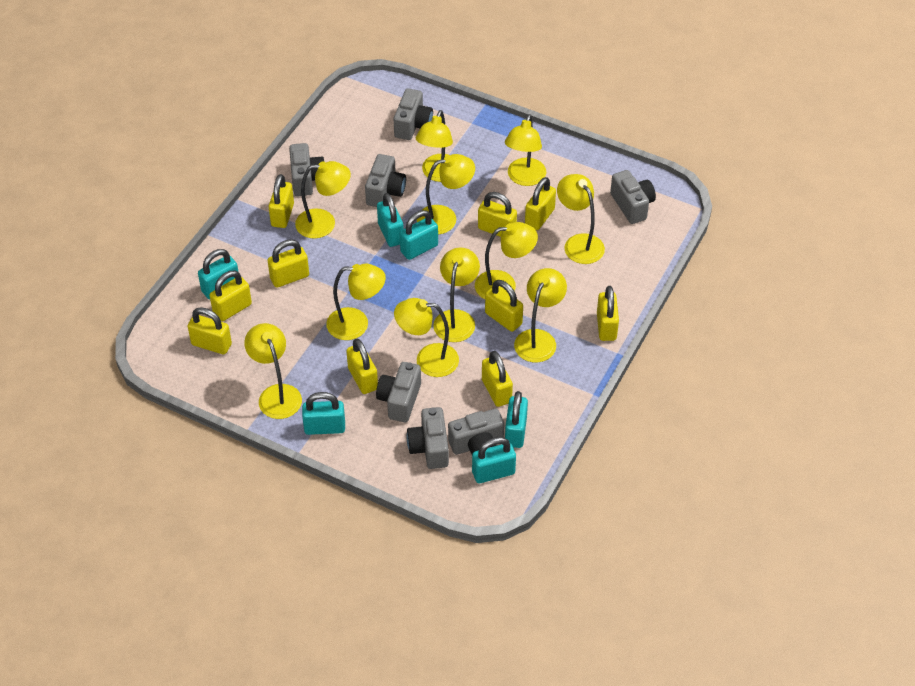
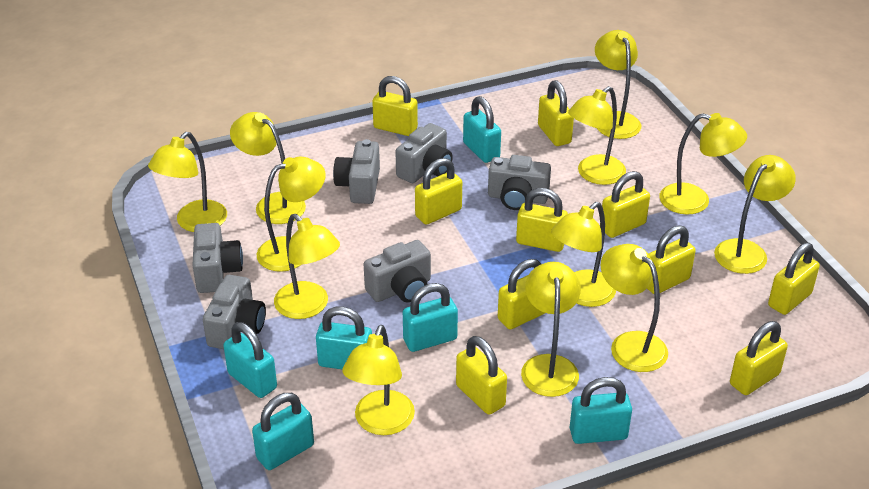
grey camera: [289,143,325,196] [365,154,406,207] [376,362,421,422] [394,88,433,140] [407,407,449,469] [448,409,504,455] [610,170,656,224] = 7 -> [192,223,243,293] [203,275,266,349] [333,139,380,204] [364,240,431,303] [395,123,453,183] [488,155,551,210] = 6
yellow lamp: [244,323,302,419] [295,161,351,239] [326,264,386,340] [394,298,459,377] [416,110,453,182] [417,154,475,234] [433,248,480,342] [475,222,538,299] [505,114,546,186] [514,268,567,362] [557,174,605,264] = 11 -> [148,132,227,232] [230,112,306,224] [257,156,326,272] [274,214,340,319] [342,325,415,435] [521,262,581,397] [551,202,616,307] [568,86,626,185] [595,30,641,139] [600,244,668,372] [659,113,747,215] [714,155,796,274] = 12

